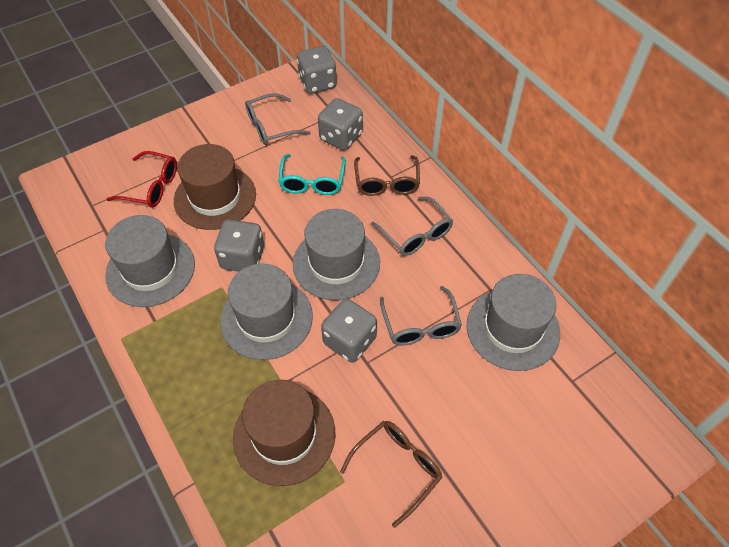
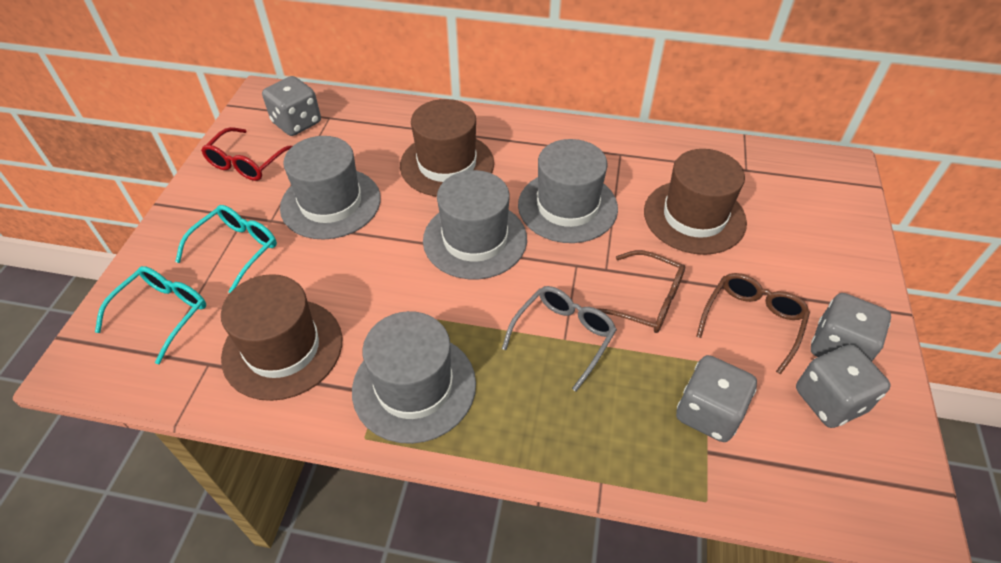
brown hat: [174,144,256,230] [233,380,335,486] = 2 -> [221,274,342,401] [400,99,494,196] [644,149,747,255] = 3
grey glasses: [245,93,311,145] [371,197,453,256] [380,286,462,346] = 3 -> [502,286,617,391] = 1
turquoise glasses: [279,154,346,195] = 1 -> [95,266,206,364] [175,205,277,293] = 2

